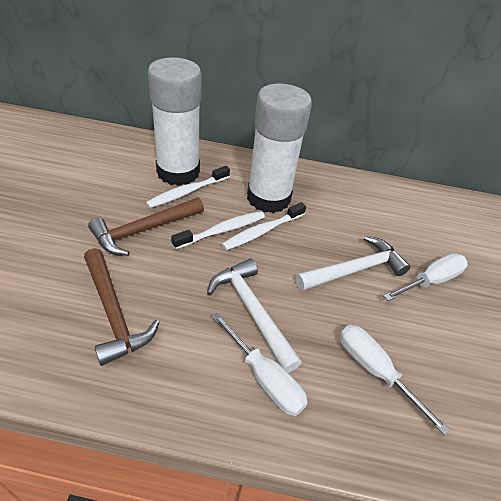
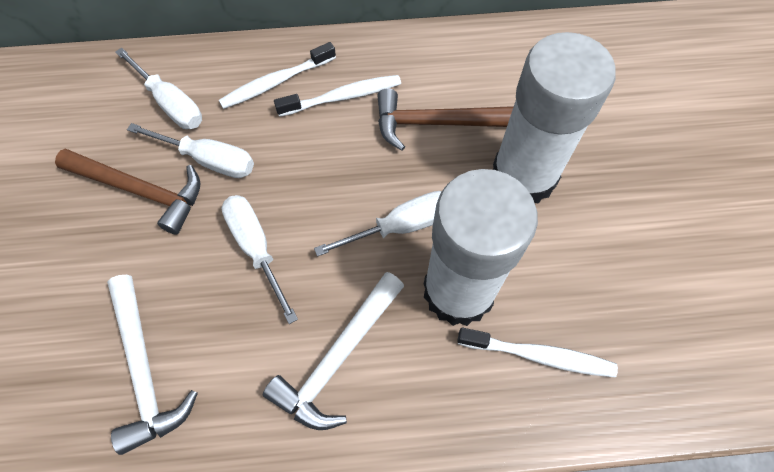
white screwdriver: [211,312,308,416] [340,325,450,435] [383,253,468,301] = 3 -> [115,48,202,129] [127,123,254,178] [222,195,298,324] [314,191,442,257] = 4

